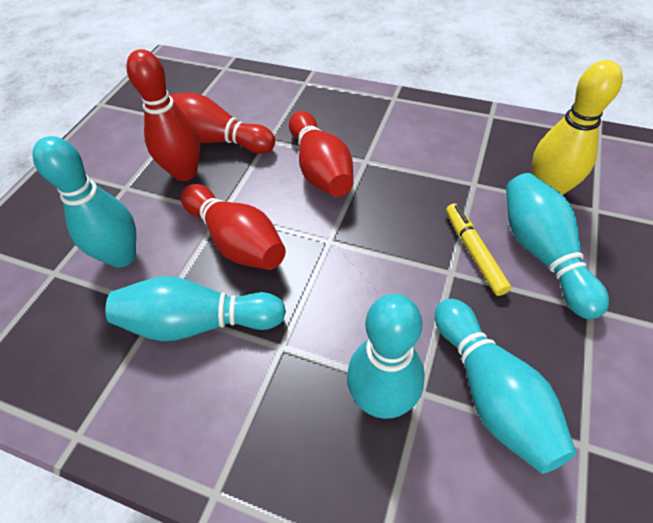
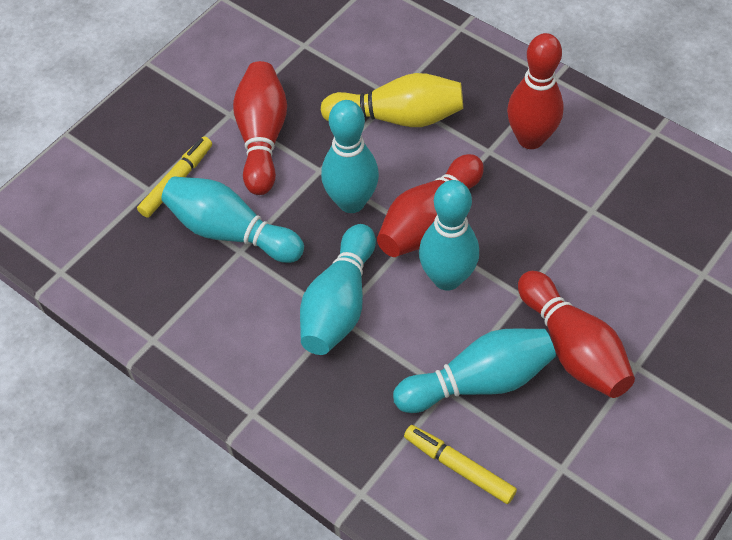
yellow marker: [446,203,511,296] = 1 -> [137,137,212,218] [404,425,517,504] = 2

